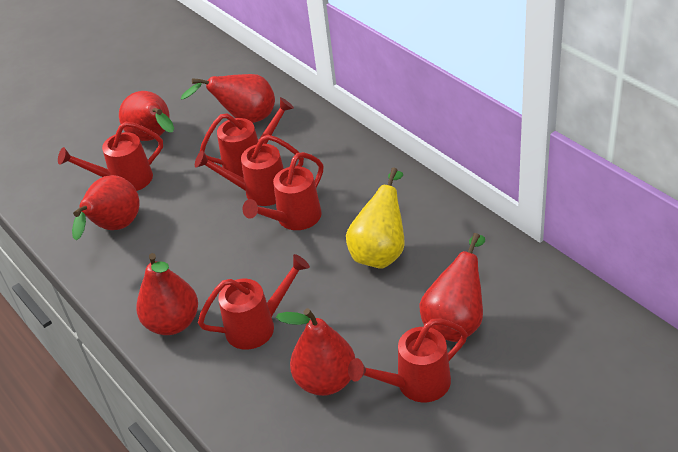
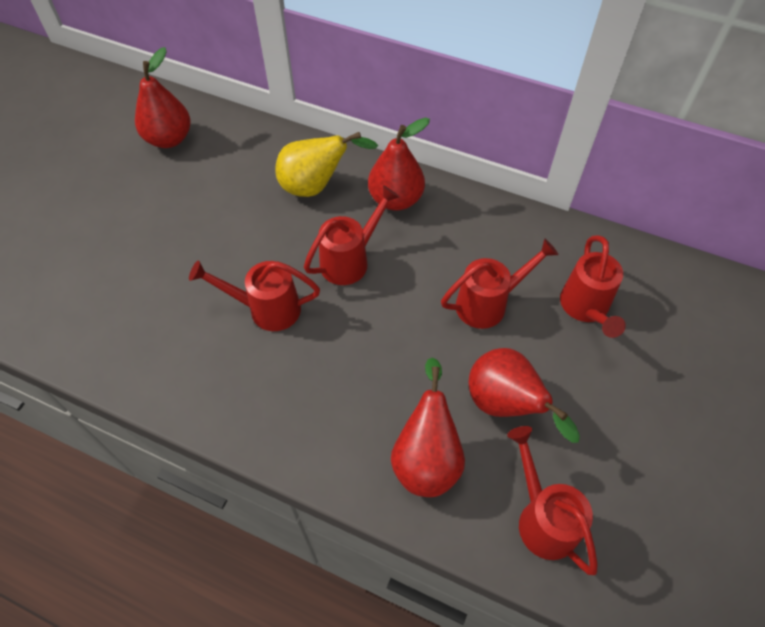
red pear: [72,175,139,240] [119,91,174,141] [136,253,198,335] [180,74,275,123] [276,308,355,396] [420,233,485,342] = 6 -> [135,47,191,148] [368,118,430,211] [391,358,465,497] [468,348,580,443] = 4
red watering can: [58,122,163,191] [195,135,304,206] [198,254,310,350] [200,97,294,178] [243,152,323,230] [348,319,468,402] = 6 -> [189,260,320,331] [304,185,399,285] [441,239,559,329] [507,426,597,575] [560,235,626,338] = 5

